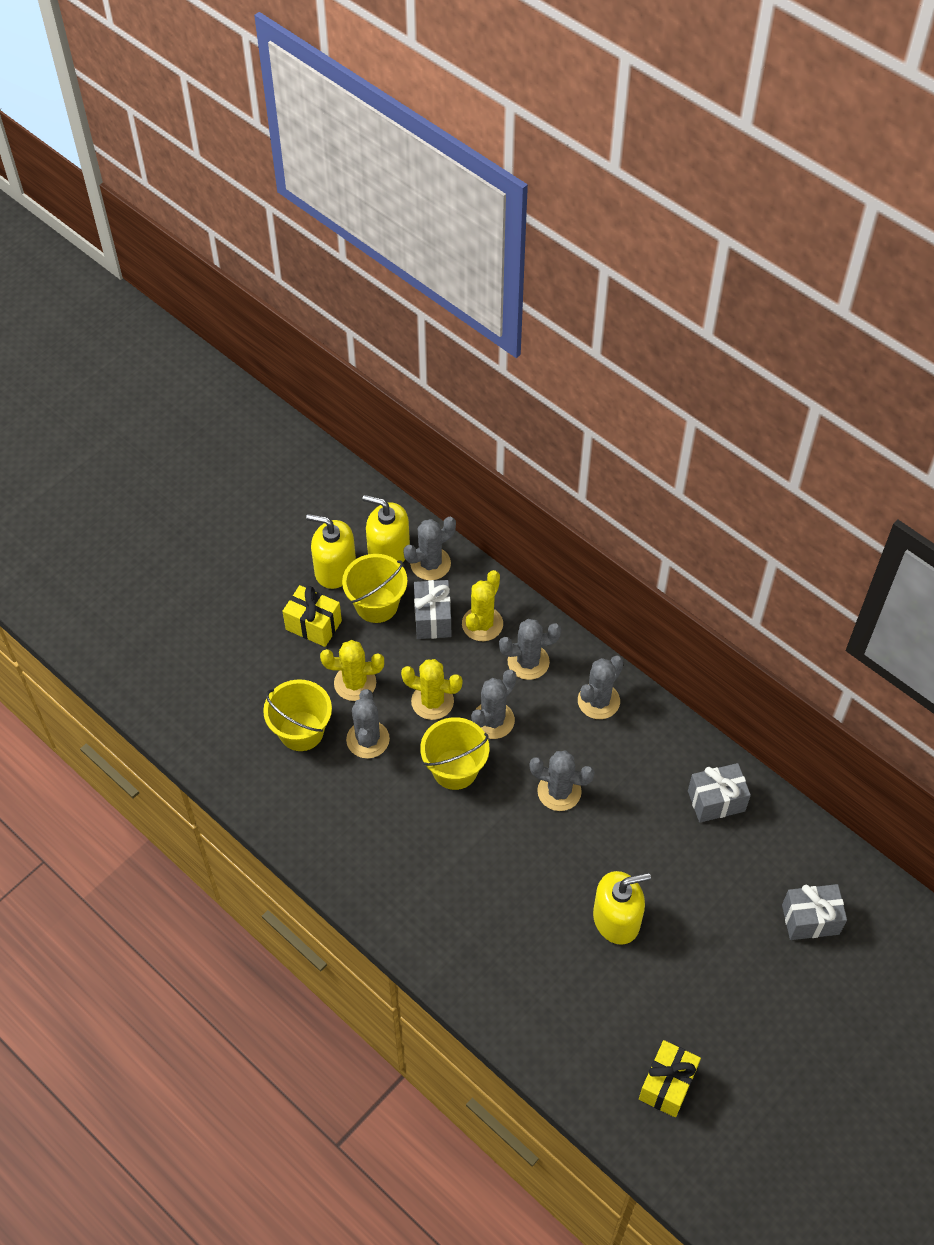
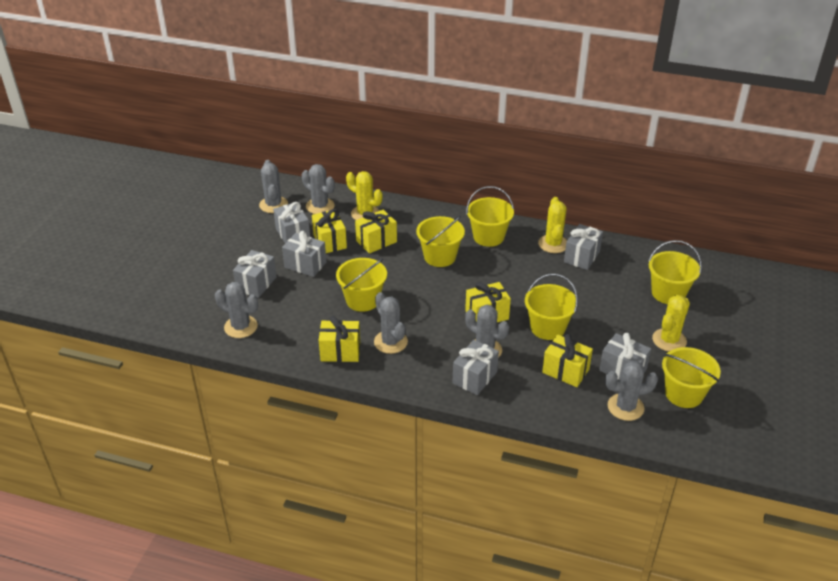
grey gift: [414,580,451,639] [688,763,751,823] [782,884,847,940] = 3 -> [233,250,277,298] [273,202,310,243] [282,231,327,277] [453,340,499,395] [564,224,603,270] [599,333,651,380] = 6
yellow bucket: [263,679,332,751] [342,554,407,623] [420,717,489,790] = 3 -> [336,258,387,312] [416,215,465,267] [466,186,514,247] [525,274,578,340] [648,240,702,304] [662,347,721,408] = 6
yellow gift: [282,585,342,647] [639,1040,701,1117] = 2 -> [312,209,347,253] [319,316,360,362] [355,210,397,254] [465,282,511,322] [542,334,593,387] = 5
yellow soap dispenser: [306,514,356,589] [362,495,410,564] [593,871,651,945] = 3 -> none = 0

